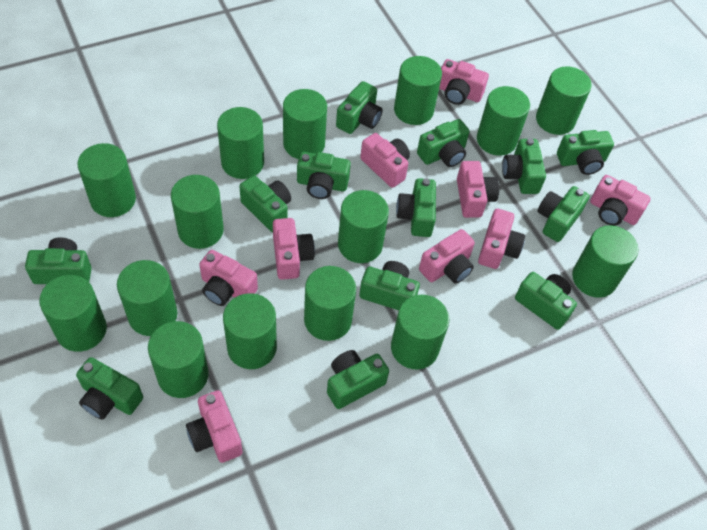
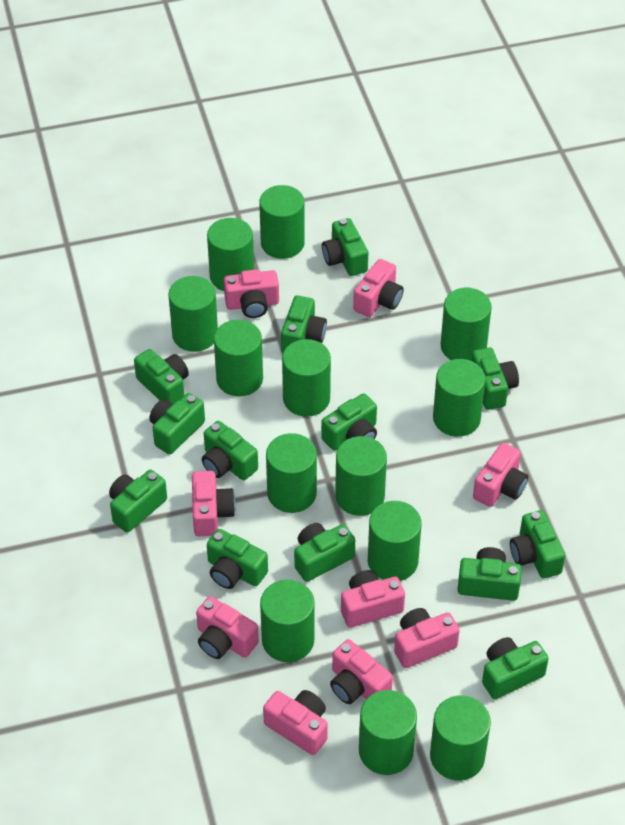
green cylinder: [39,275,107,352] [77,143,136,217] [117,260,177,336] [148,321,209,398] [171,175,224,249] [217,107,264,179] [223,293,277,369] [283,89,327,159] [304,266,356,341] [338,190,389,263] [391,295,449,370] [394,56,442,125] [477,86,530,156] [536,66,592,135] [572,225,638,298] = 15 -> [168,276,218,352] [207,218,254,291] [214,320,263,397] [259,185,305,259] [260,579,315,662] [266,433,317,513] [282,339,331,417] [335,436,387,516] [359,690,417,775] [368,501,422,581] [430,695,491,781] [433,359,486,437] [441,288,492,361] = 13

